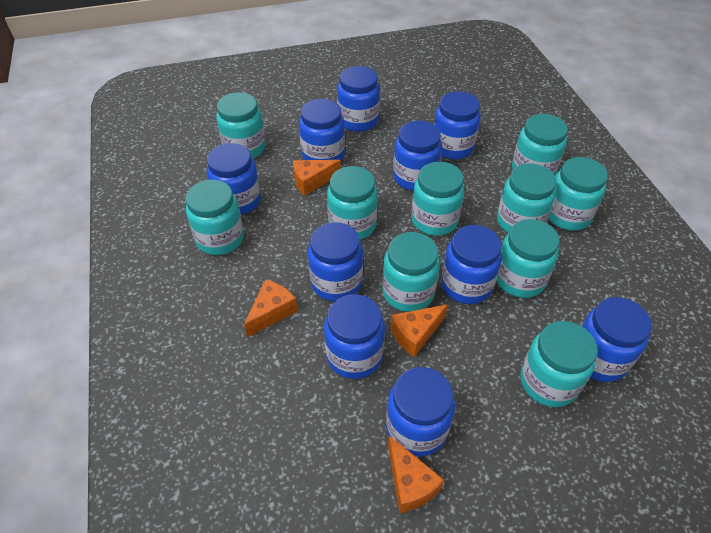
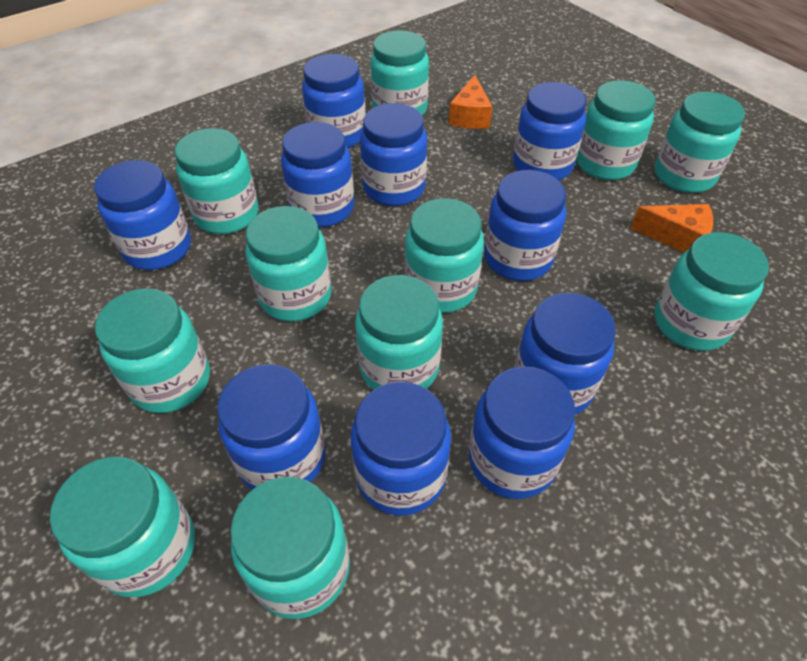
orange cheese: [244,279,298,338] [293,160,341,196] [388,435,444,513] [390,304,448,357] = 4 -> [449,75,492,129] [630,204,713,253] = 2
turquoise jar: [186,180,244,255] [216,92,266,159] [327,166,378,240] [382,232,440,312] [411,162,465,236] [496,219,560,298] [497,163,556,233] [512,114,568,176] [520,321,598,407] [548,157,608,231] = 10 -> [50,457,195,597] [95,288,210,413] [175,128,258,234] [230,477,350,619] [245,206,331,322] [355,275,443,390] [370,30,429,116] [405,198,484,313] [576,80,656,180] [654,232,769,351] [655,92,745,193] = 11

